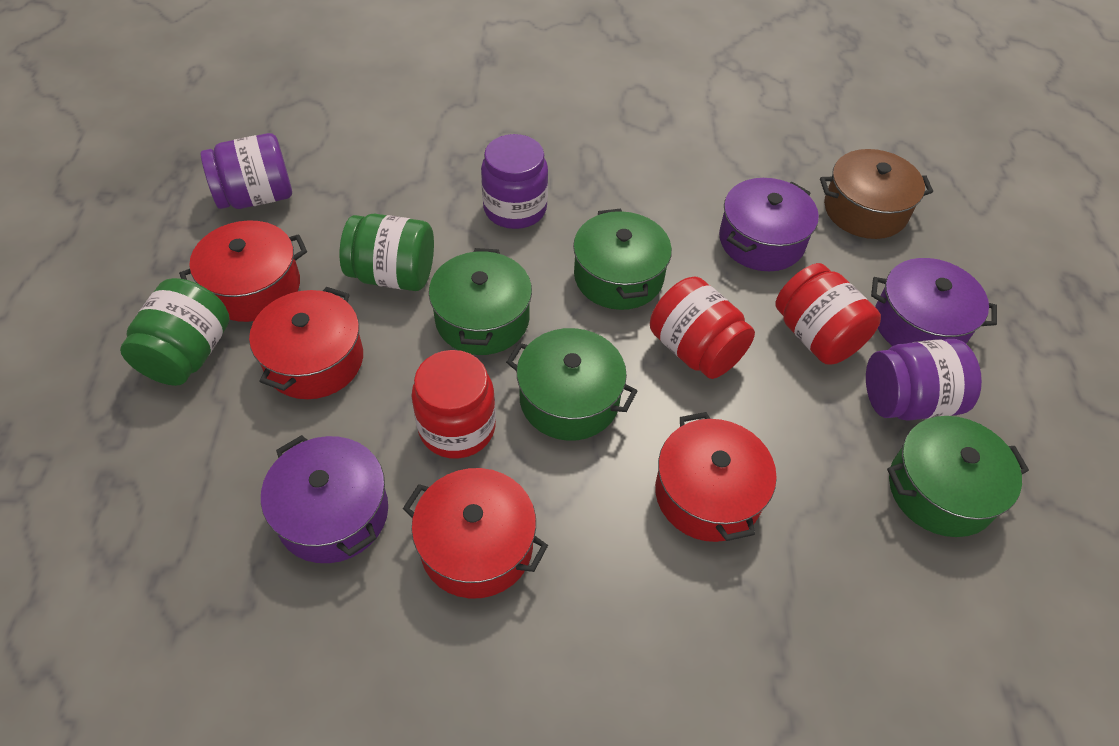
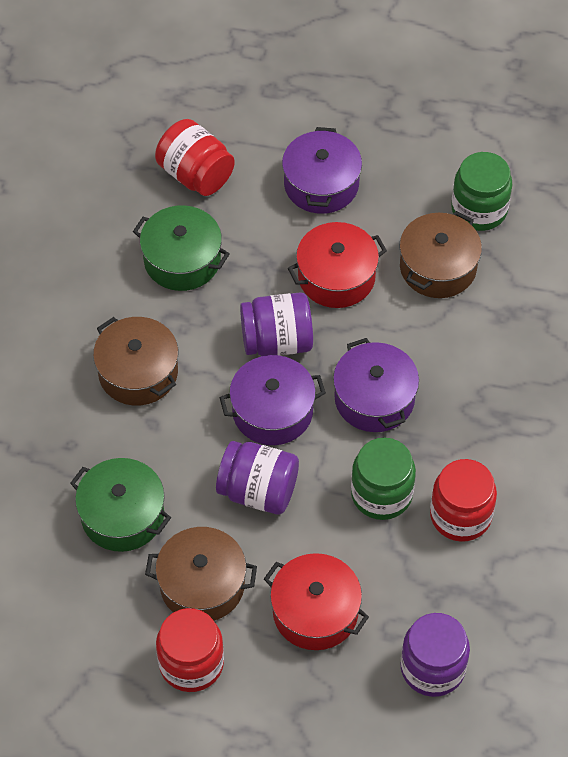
brown pot: [820,149,933,239] = 1 -> [93,317,178,406] [145,527,257,621] [399,211,482,298] = 3
green pot: [429,248,532,355] [506,328,637,441] [573,209,672,310] [887,416,1029,537] = 4 -> [70,458,171,552] [133,205,230,291] = 2
red pot: [179,220,307,322] [249,287,363,399] [403,468,548,599] [655,412,777,542] = 4 -> [264,553,369,650] [288,222,387,308] = 2

